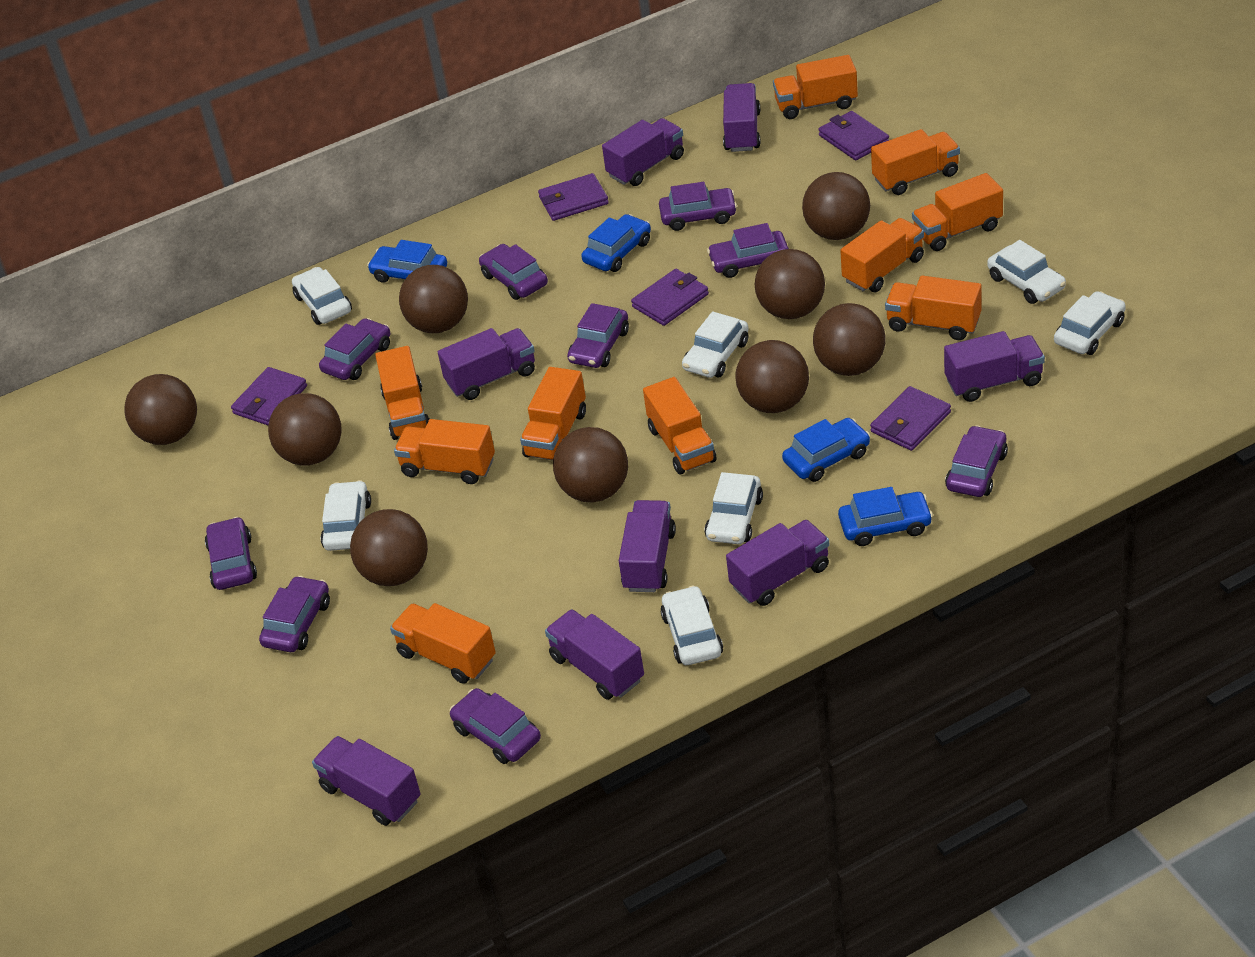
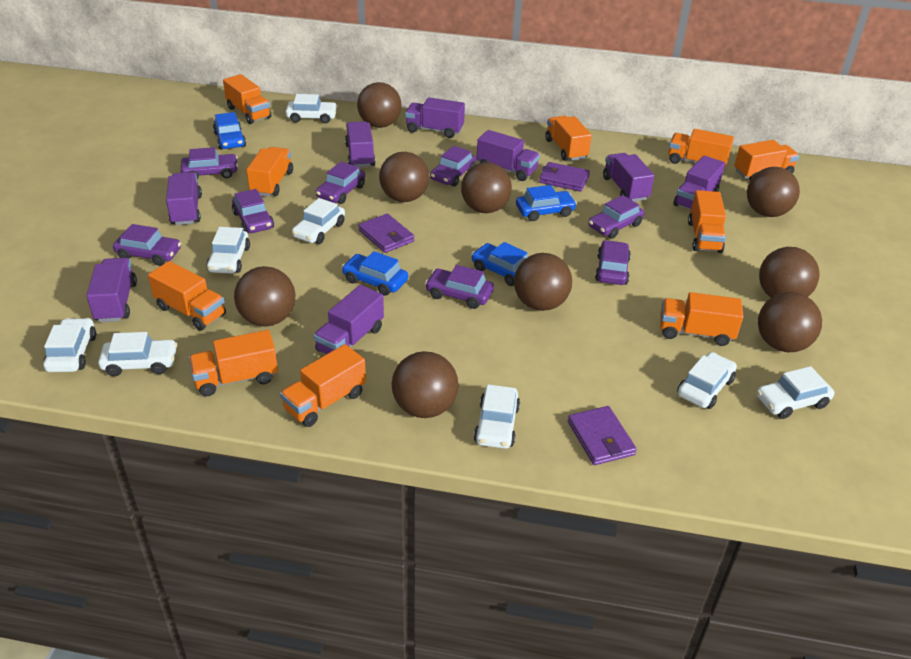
purple car: [205,517,257,590] [259,576,330,652] [319,318,390,380] [450,688,541,764] [479,244,548,300] [567,303,629,368] [659,182,737,231] [707,223,789,278] [945,425,1008,497] = 9 -> [113,224,181,266] [181,147,238,179] [232,189,274,233] [316,161,365,204] [425,265,494,309] [430,146,476,187] [588,195,644,239] [595,240,631,285] = 8
purple wallet: [231,367,307,425] [538,173,609,221] [631,269,709,326] [818,111,889,160] [870,386,951,451] = 5 -> [358,213,414,253] [539,162,590,192] [568,406,637,465] = 3
white car: [292,267,352,325] [321,480,371,551] [660,585,723,665] [682,311,749,378] [704,472,763,544] [987,240,1066,304] [1054,291,1126,355] = 7 -> [43,318,96,372] [98,332,177,376] [206,227,250,274] [286,94,338,123] [292,198,345,244] [474,384,520,449] [677,352,737,409] [757,366,834,419] = 8

